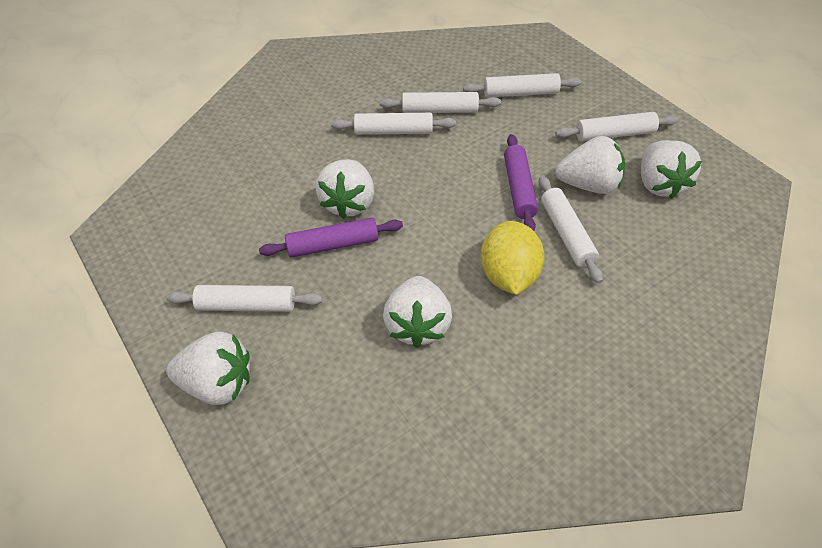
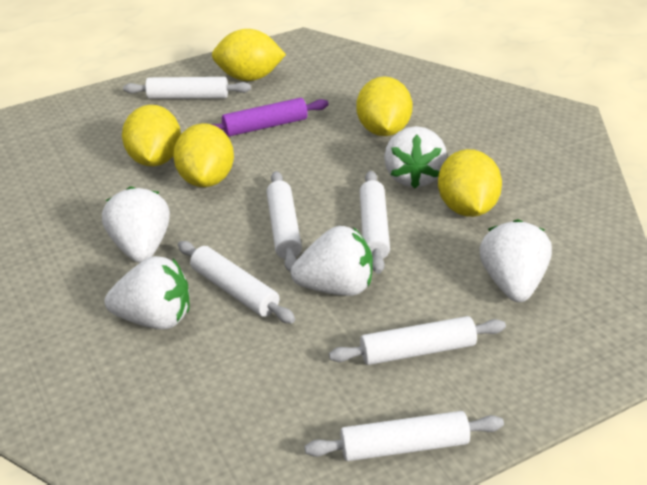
purple rolling pin: [259,218,403,258] [504,134,538,231] = 2 -> [211,98,329,137] = 1
yellow lemon: [481,221,545,295] = 1 -> [122,105,181,166] [173,123,234,187] [212,29,286,81] [356,76,412,136] [438,149,502,217] = 5

